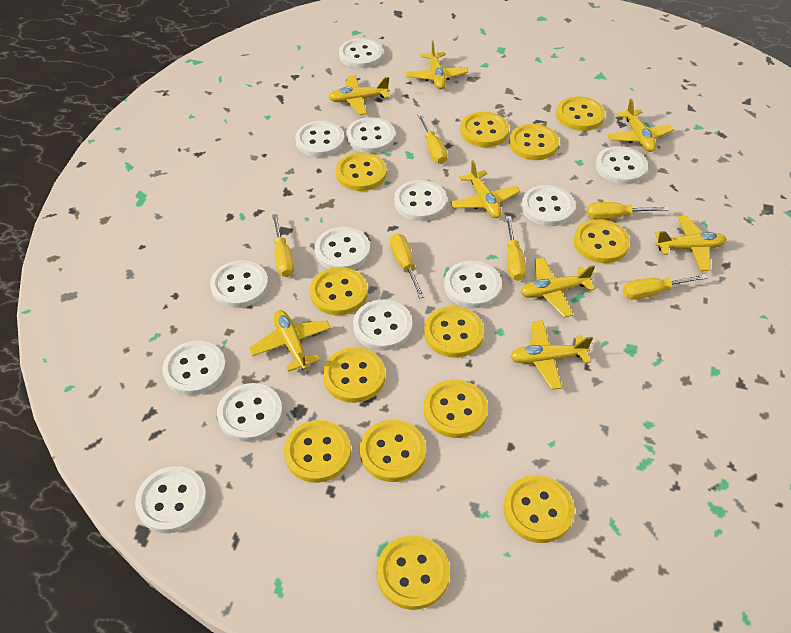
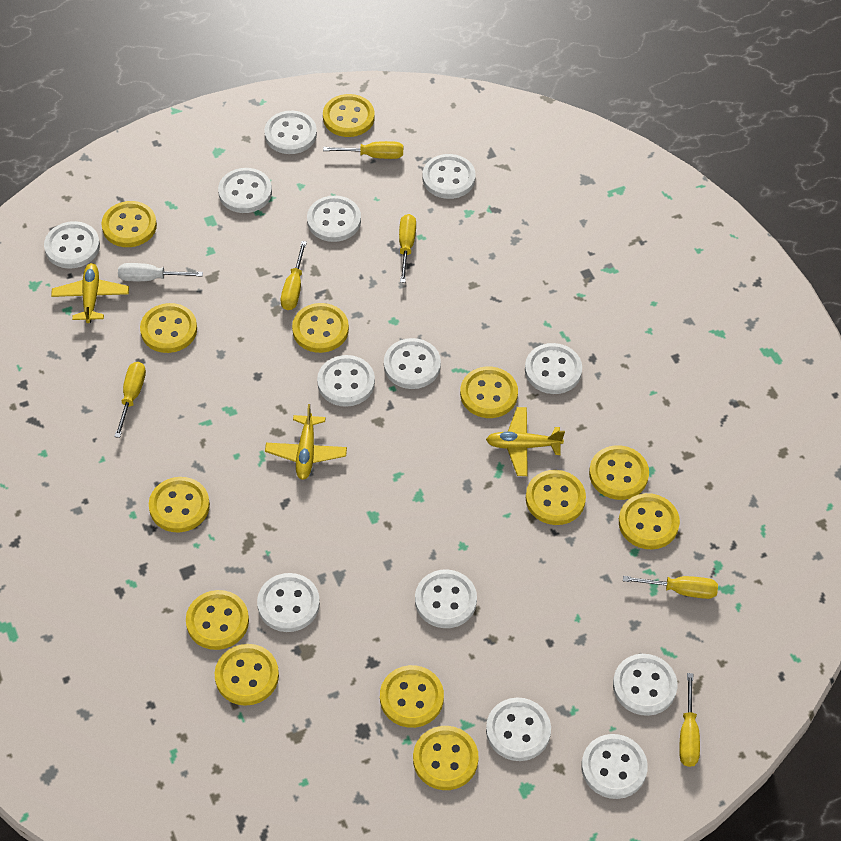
white screwdriver: none = 0 -> [118,263,203,281] = 1
yellow plane: [249,310,331,372] [329,75,390,115] [406,41,468,89] [450,160,520,218] [510,320,593,390] [520,257,595,317] [608,98,674,152] [655,215,727,271] = 8 -> [51,263,129,323] [265,404,347,480] [486,407,565,476] = 3

